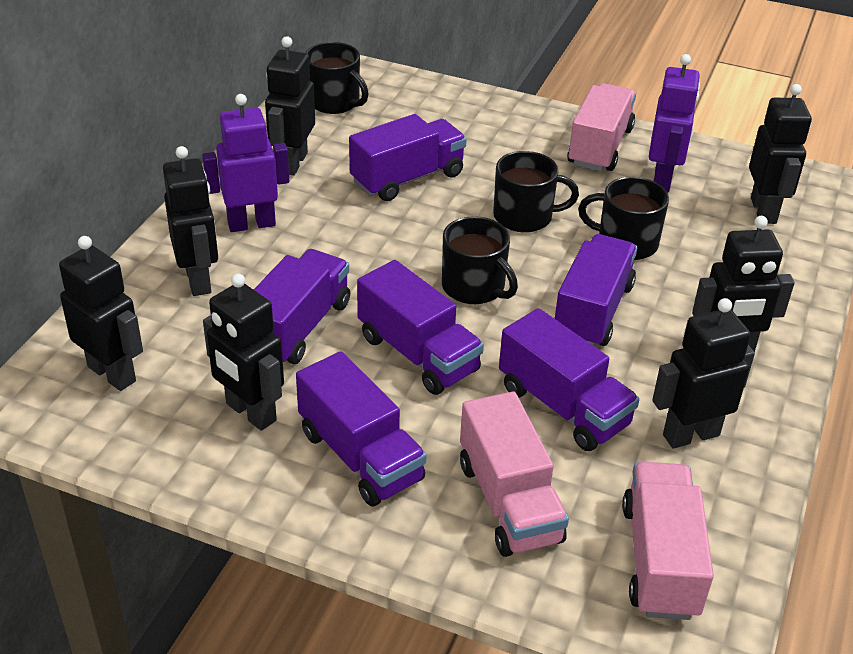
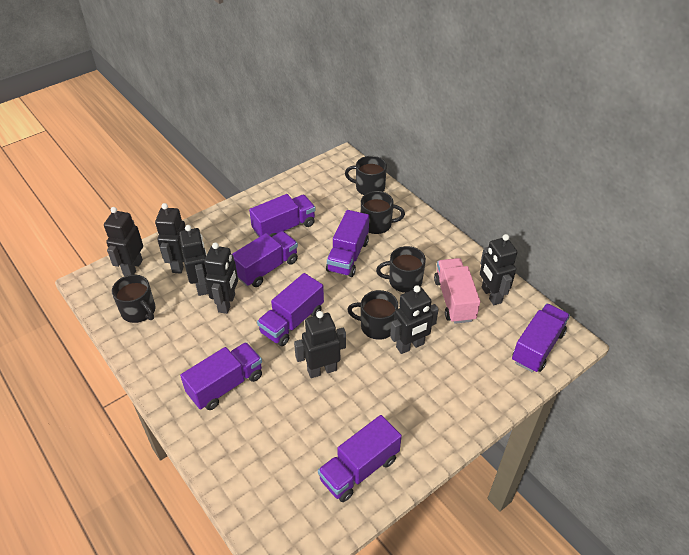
black mug: [306,42,368,114] [442,216,518,304] [493,151,579,233] [578,177,669,260] = 4 -> [112,275,155,323] [345,156,387,195] [347,290,399,340] [361,191,405,234] [376,246,426,293] = 5
pink truck: [460,392,569,557] [567,83,636,171] [622,462,714,620] = 3 -> [434,258,480,324] = 1
purple robot: [202,94,289,232] [649,54,700,192] = 2 -> none = 0
purple truck: [254,249,350,364] [296,351,427,506] [349,114,467,201] [357,260,484,395] [499,308,640,451] [554,234,637,346] = 6 -> [180,342,262,410] [232,231,298,287] [249,194,316,237] [257,273,324,346] [318,415,402,502] [326,210,369,277] [512,303,570,372] = 7

